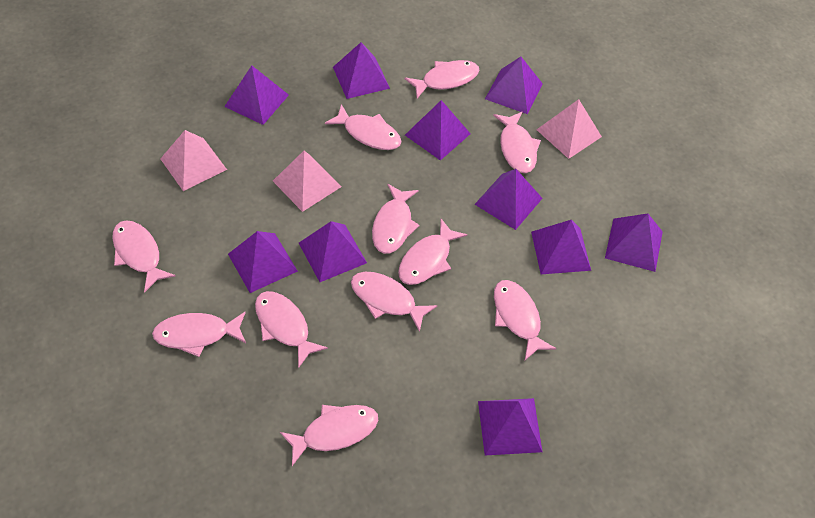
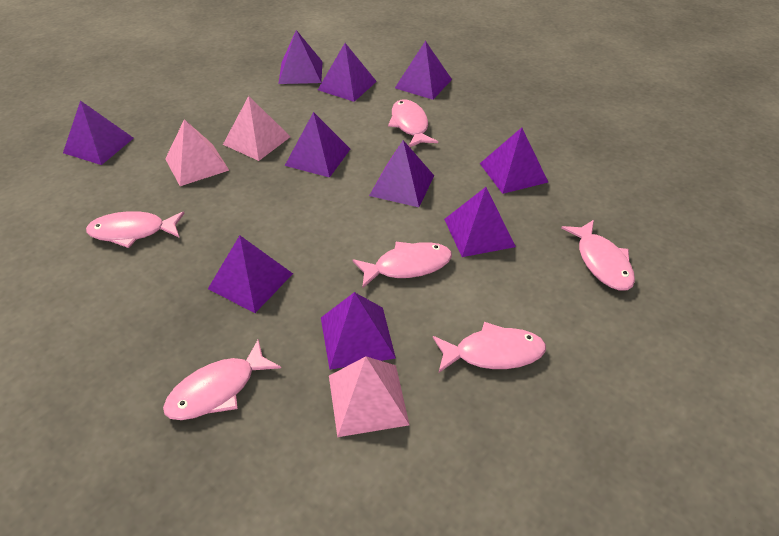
pink fish: [112,220,176,293] [152,312,246,357] [255,291,328,368] [280,405,378,466] [325,104,402,150] [351,272,437,332] [372,184,420,254] [398,219,467,285] [405,60,479,99] [493,111,541,173] [494,280,557,360] = 11 -> [86,211,185,248] [163,339,281,420] [352,242,452,289] [388,100,438,147] [433,322,546,373] [561,220,635,290] = 6

